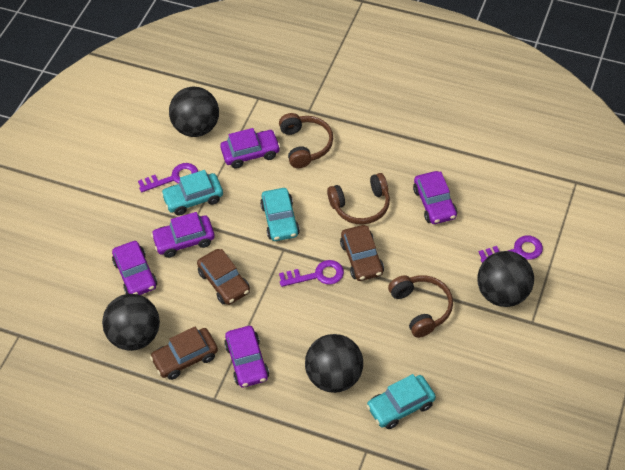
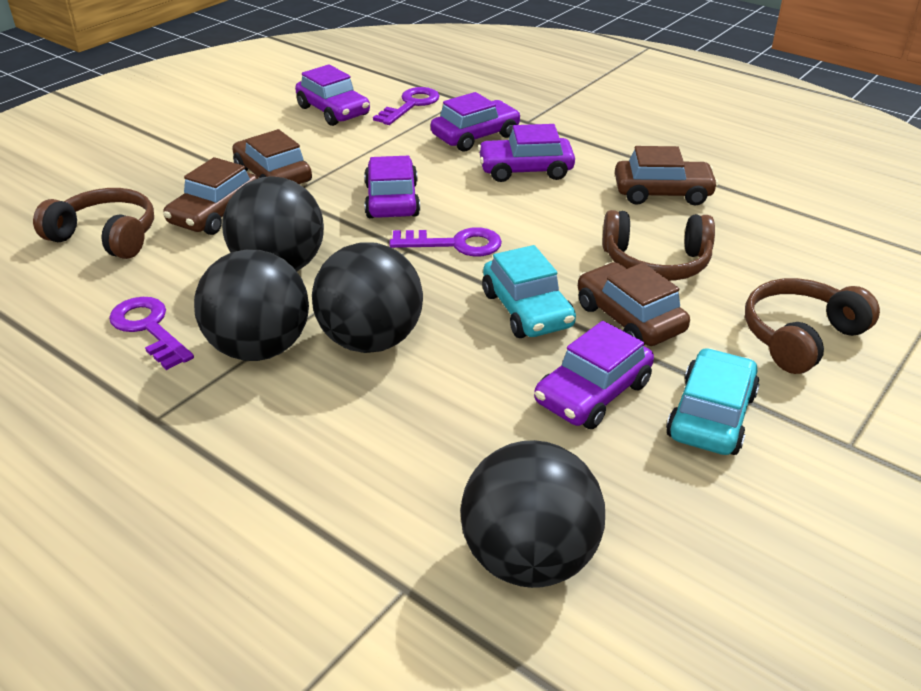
brown car: [150,327,218,380] [197,249,250,305] [340,225,384,281] = 3 -> [163,157,258,235] [232,129,312,184] [578,262,690,346] [615,146,718,205] = 4
turquoise car: [161,170,223,215] [260,188,300,241] [366,374,436,429] = 3 -> [482,245,576,338] [666,348,760,455] = 2

